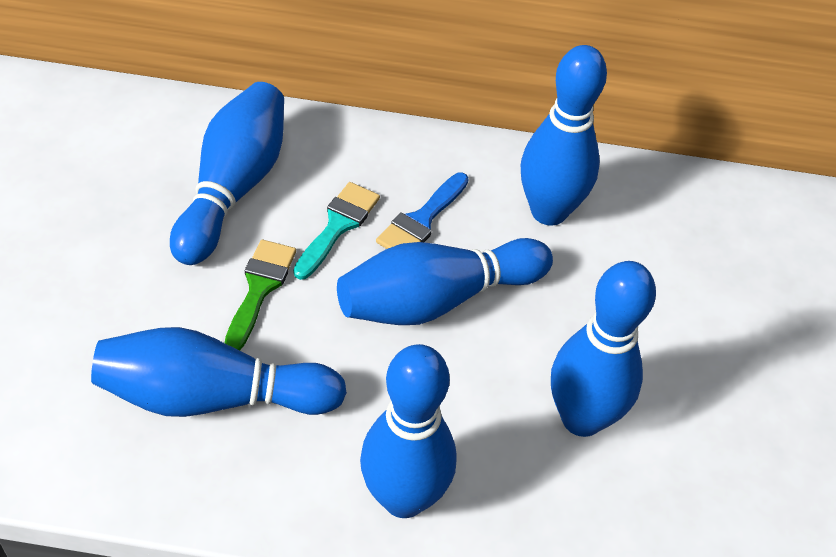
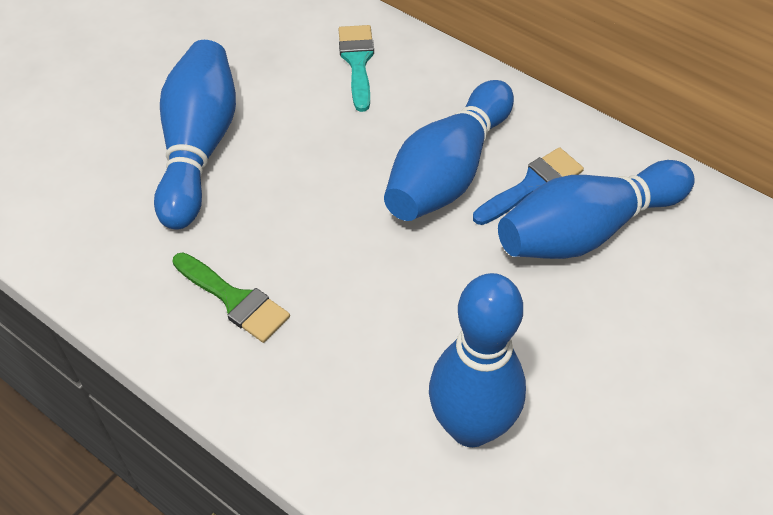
blue bowling pin: [91,327,347,417] [170,82,284,265] [337,238,553,325] [360,344,456,518] [521,45,607,225] [551,261,656,437] = 6 -> [154,40,236,230] [384,80,514,221] [429,273,526,447] [498,160,695,259] = 4

